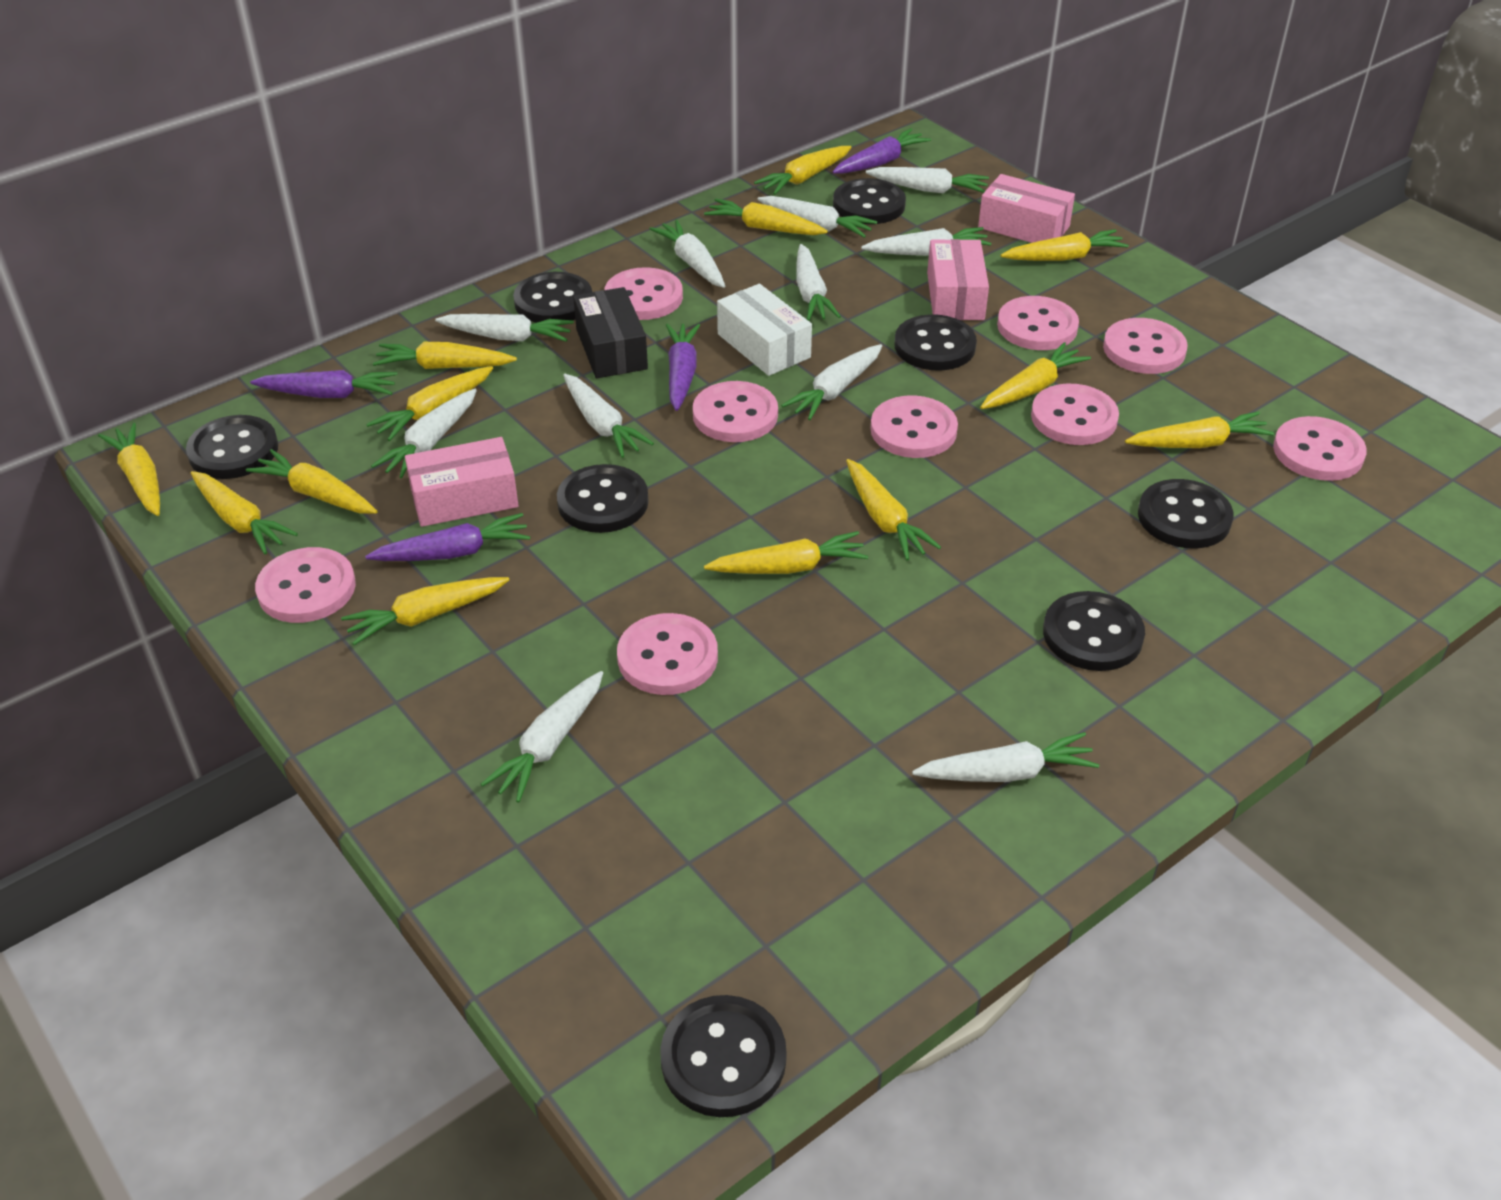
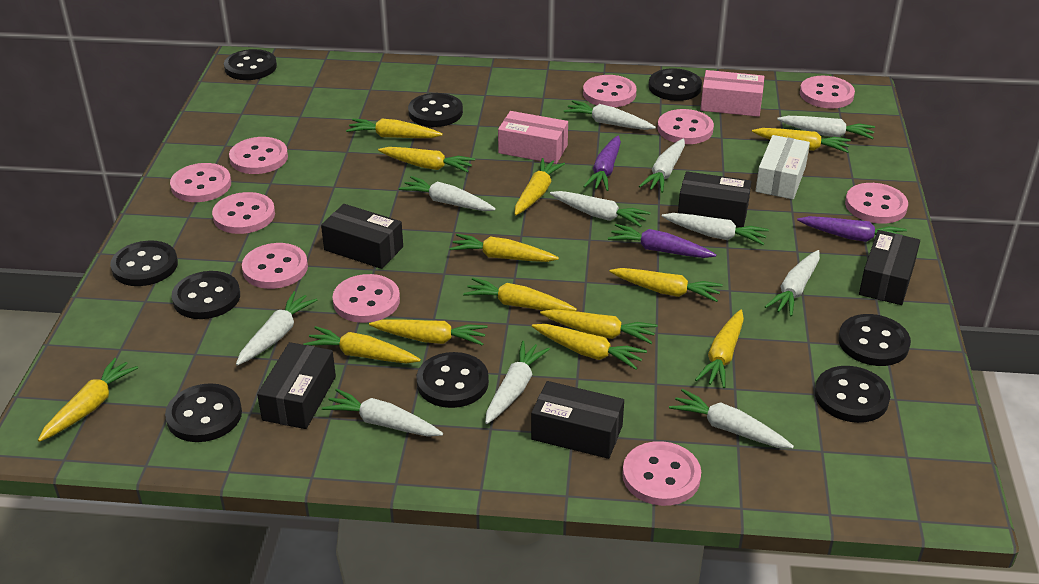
black box: [573,287,648,378] = 1 -> [257,342,336,429] [321,204,403,269] [531,381,624,459] [678,171,752,227] [859,230,920,305] = 5
black button: [186,415,278,479] [513,272,592,323] [557,464,649,533] [660,995,787,1117] [833,178,906,224] [895,314,977,371] [1043,591,1145,671] [1138,479,1234,548] = 8 -> [110,240,178,286] [165,383,242,442] [171,271,240,319] [224,49,277,80] [408,93,463,127] [416,352,489,408] [649,68,702,101] [815,366,890,423] [838,314,911,366] = 9
pink box: [405,437,519,527] [927,239,989,320] [978,174,1075,243] = 3 -> [498,111,568,164] [700,70,764,117] = 2
pink button: [255,547,356,623] [604,267,683,320] [617,613,718,695] [693,381,778,442] [870,395,958,458] [997,296,1079,350] [1031,384,1119,445] [1103,318,1188,374] [1273,416,1367,481] = 9 -> [170,163,231,202] [212,192,275,234] [229,137,288,174] [242,243,308,289] [332,274,400,323] [583,75,636,107] [622,441,701,506] [657,109,714,144] [800,76,855,108] [845,183,908,224] = 10
purple carrot: [250,370,397,398] [365,513,530,561] [666,324,700,411] [832,128,931,174] = 4 -> [583,135,621,191] [608,224,716,258] [797,216,907,242] = 3

